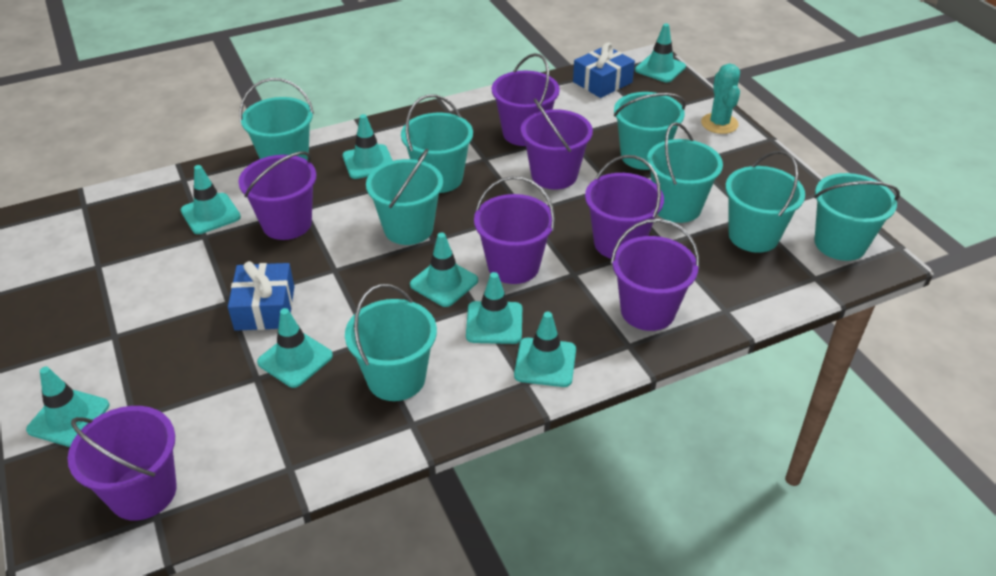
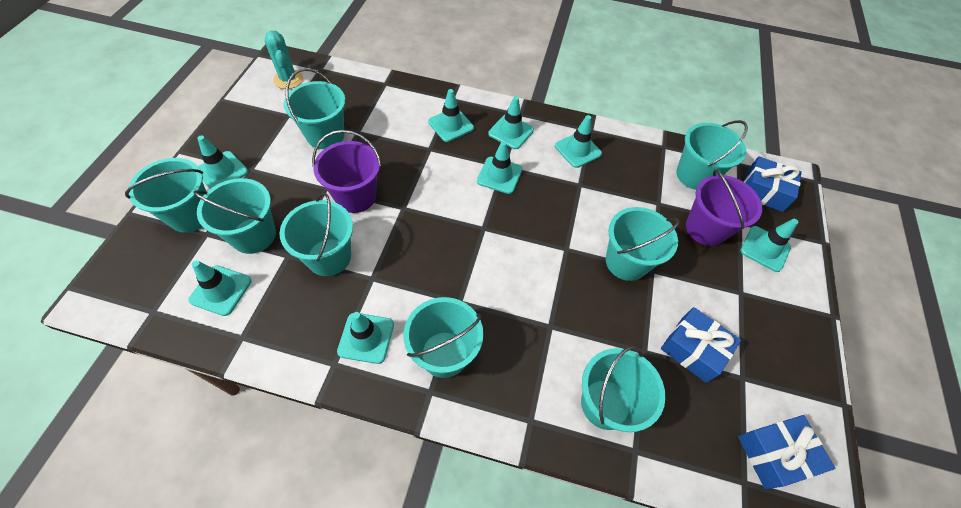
blue gift: [228,261,294,331] [573,43,635,98] = 2 -> [661,307,741,383] [738,415,836,489] [744,156,802,212] = 3
purple bucket: [68,406,177,521] [239,151,316,240] [474,176,555,284] [492,53,560,146] [521,99,593,189] [585,155,664,259] [611,219,700,331] = 7 -> [312,130,381,213] [686,169,762,246] = 2

